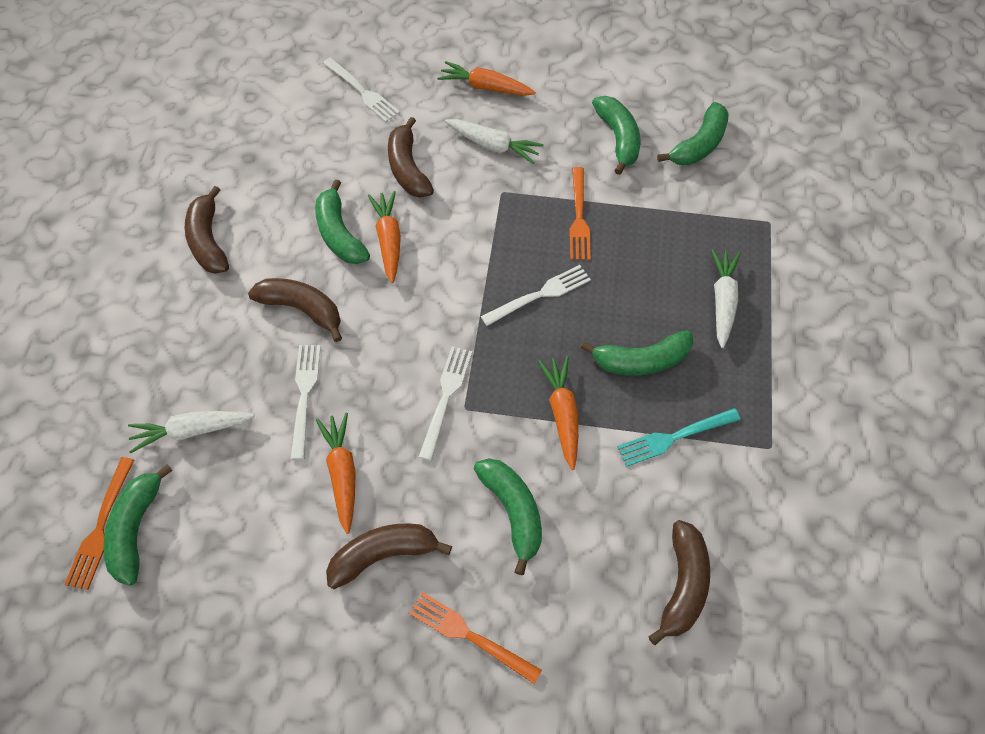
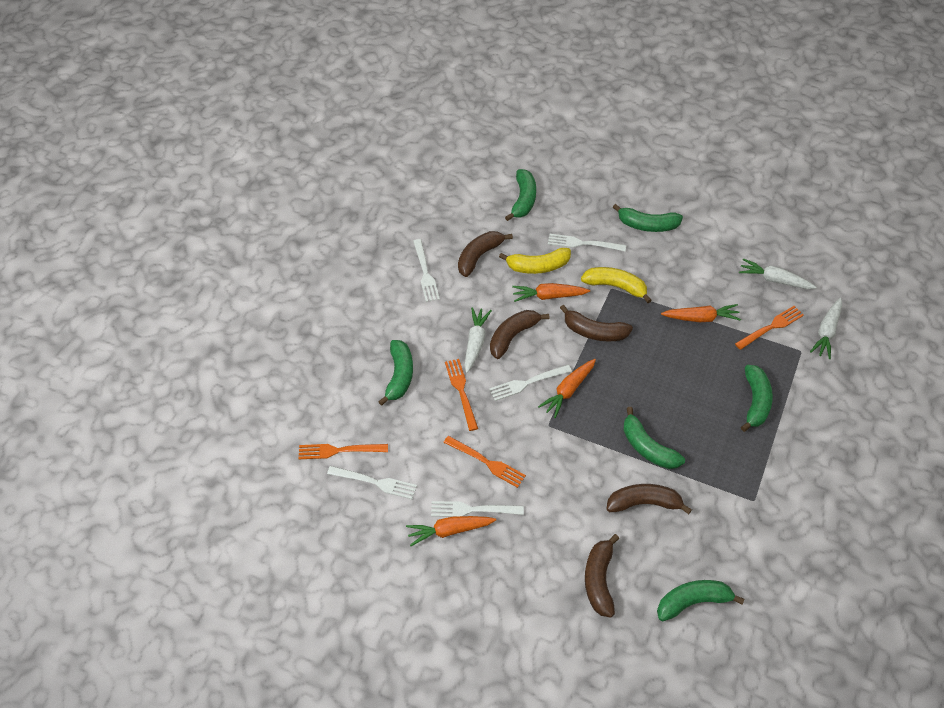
orange fork: [64,457,134,590] [409,592,542,684] [569,167,591,260] = 3 -> [299,444,388,459] [443,436,526,488] [445,359,478,431] [735,306,804,350] = 4
turquoise fork: [617,408,741,467] = 1 -> none = 0
white fork: [291,345,321,460] [323,58,400,122] [419,346,472,461] [481,265,591,326] = 4 -> [327,466,417,499] [413,239,440,302] [431,501,524,517] [489,365,572,401] [548,234,626,251] = 5
yellow banana: none = 0 -> [499,248,571,274] [581,267,652,303] = 2

